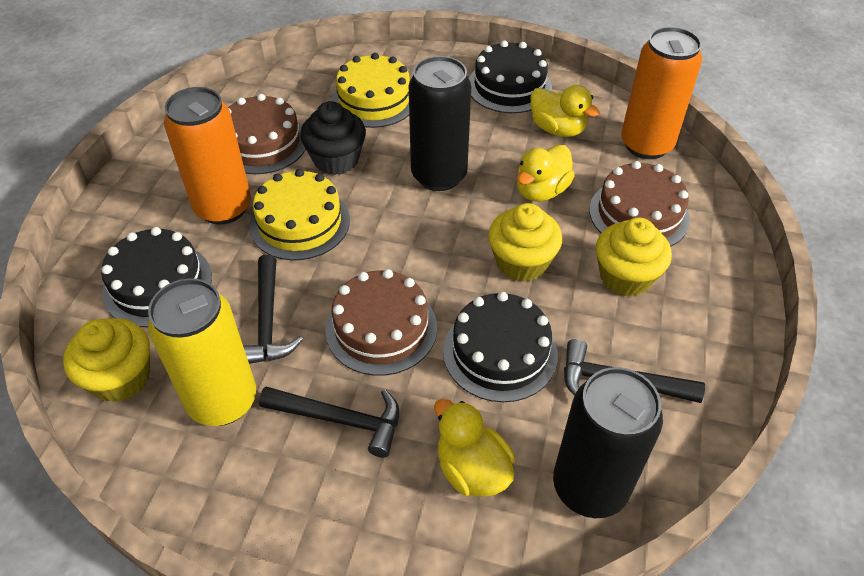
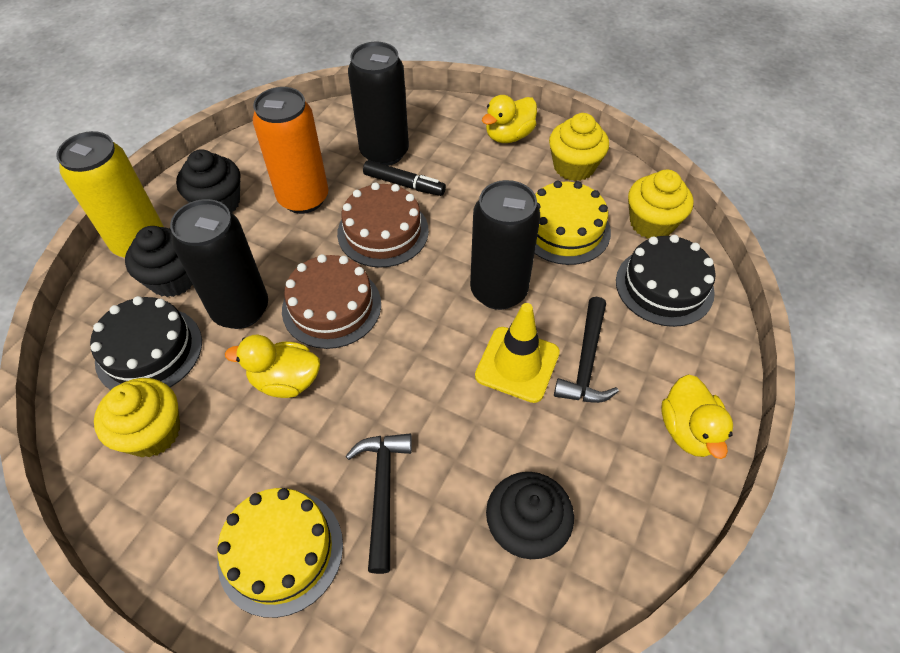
black cake: [101,227,212,327] [443,292,558,402] [469,40,552,113] = 3 -> [90,296,202,390] [616,235,716,327] = 2
black can: [409,56,471,191] [553,367,663,518] = 2 -> [170,199,268,329] [348,42,409,166] [470,180,540,310] = 3
black cupcake: [300,101,366,175] = 1 -> [125,226,193,297] [176,149,240,213] [486,472,574,559] = 3
black hammer: [243,254,303,364] [259,387,399,458] [564,339,705,403] = 3 -> [346,434,412,574] [554,297,619,403] = 2
black marker: none = 0 -> [363,160,446,196] = 1
brown cake: [228,94,306,174] [325,269,437,376] [589,161,690,247] = 3 -> [282,254,381,349] [337,183,429,268] = 2
orange can: [164,87,251,225] [621,27,702,159] = 2 -> [253,87,328,214] = 1
yellow traffic cone: none = 0 -> [475,303,560,403] = 1

